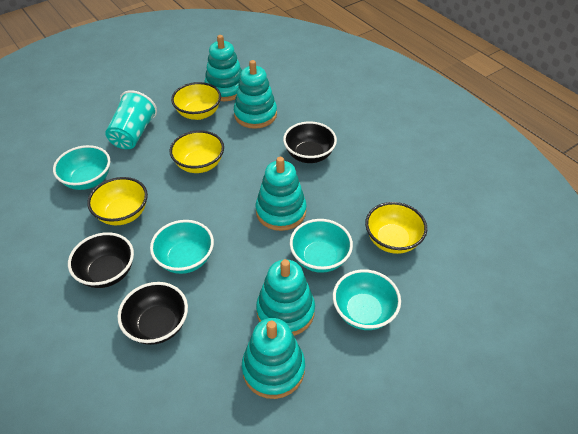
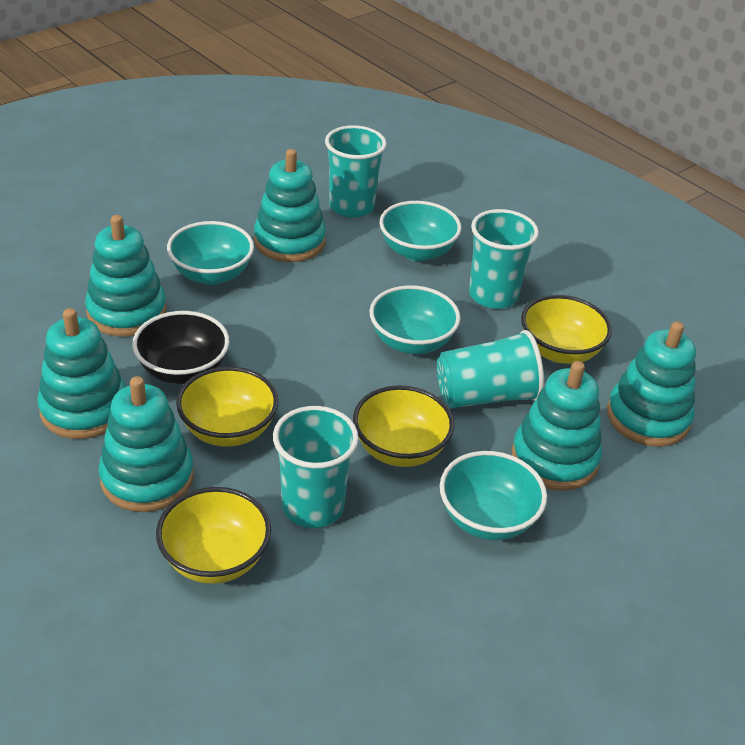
black bowl: [68,232,134,288] [117,282,188,345] [283,121,337,163] = 3 -> [132,311,229,384] = 1
turquoise cup: [105,90,157,149] = 1 -> [273,406,359,528] [325,125,387,218] [437,330,544,408] [469,209,539,309] = 4
turquoise stacking toy: [204,35,242,101] [234,60,277,129] [242,318,305,399] [256,157,307,231] [256,259,315,336] = 5 -> [37,308,126,439] [85,215,167,337] [98,376,194,512] [254,149,326,262] [512,361,602,491] [607,321,696,447] = 6

